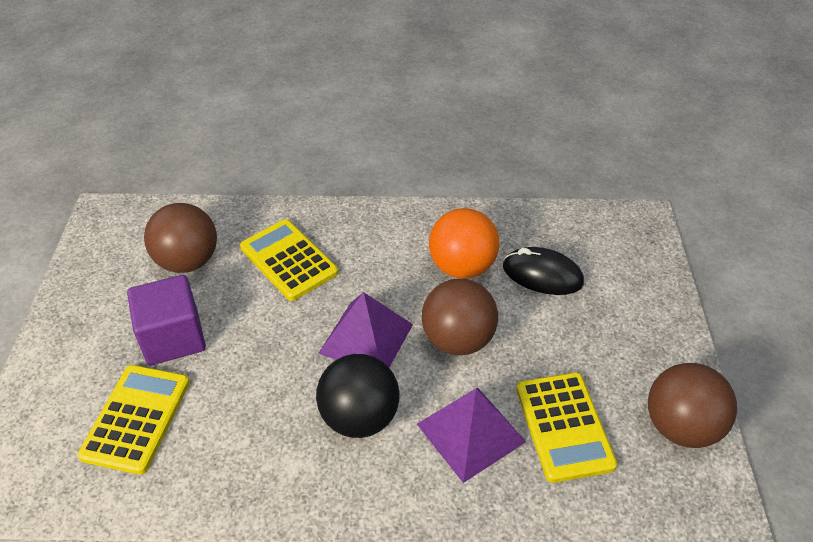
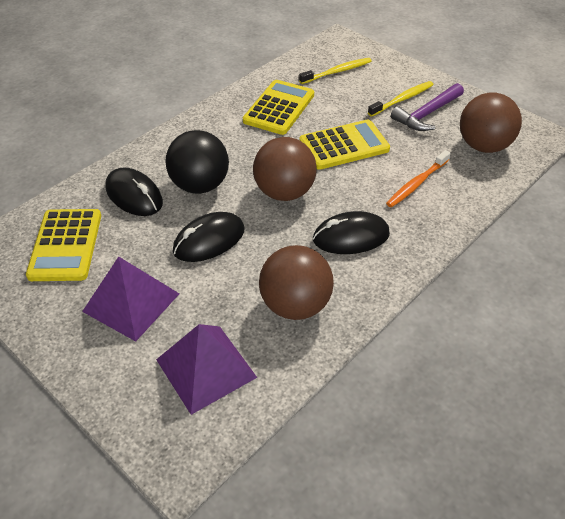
black mouse: [503,247,584,295] = 1 -> [105,168,163,216] [173,212,244,262] [313,211,390,254] = 3
orange ball: [429,208,499,279] = 1 -> none = 0
orange toothbrush: none = 0 -> [386,150,451,207] = 1
purple cube: [127,275,206,365] = 1 -> none = 0
purple hammer: none = 0 -> [391,83,464,131] = 1
yellow toothbrush: none = 0 -> [299,58,371,84] [368,81,434,117] = 2

